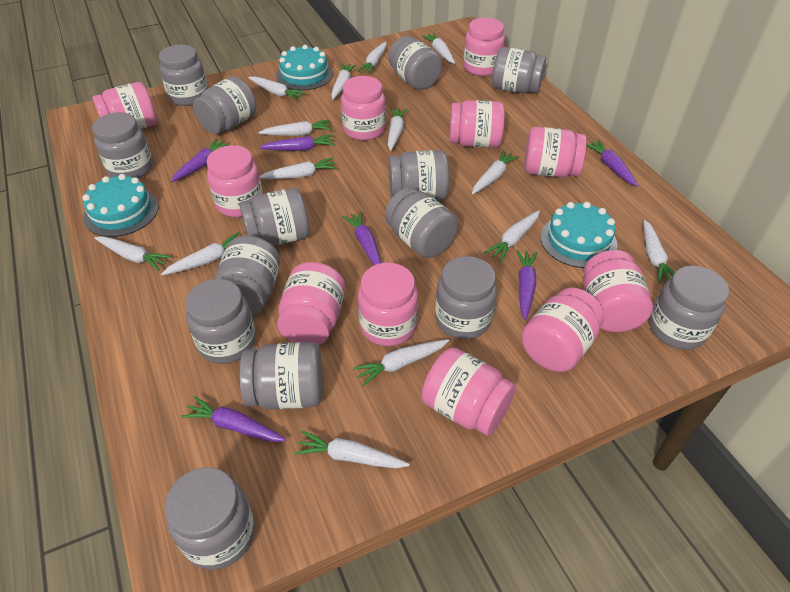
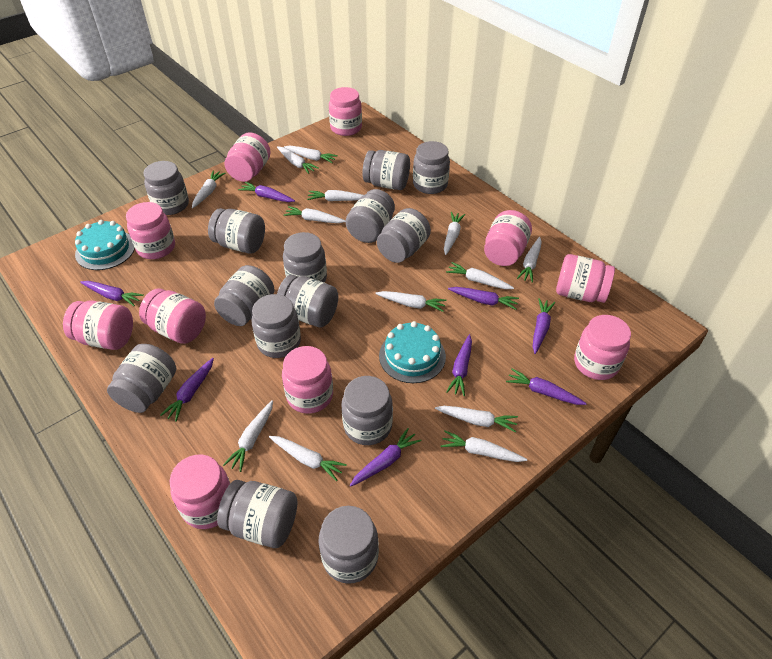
pink jar: [92,82,157,129] [207,145,263,217] [277,262,345,345] [341,76,386,141] [358,263,418,346] [421,347,516,436] [449,100,505,148] [463,18,505,76] [521,288,604,372] [524,127,586,177] [584,250,653,332] = 11 -> [63,300,133,350] [126,202,175,259] [139,288,206,344] [170,455,230,529] [224,132,271,182] [282,346,333,414] [329,87,362,136] [484,210,532,266] [556,254,615,303] [574,315,631,380] = 10
purple carrot: [171,138,230,182] [181,396,286,442] [259,135,335,151] [342,211,381,265] [516,250,537,320] [586,140,638,186] = 6 -> [80,281,144,306] [160,358,214,422] [238,182,295,202] [350,428,422,487] [446,334,472,396] [448,287,519,310] [506,369,587,405] [532,298,555,354] = 8
turquoise cake: [83,174,159,237] [276,45,333,90] [540,202,617,268] = 3 -> [75,220,135,270] [379,321,446,383] = 2
white carrot: [95,236,172,271] [161,232,240,276] [249,76,306,101] [258,120,332,136] [260,157,337,179] [295,431,410,468] [331,63,357,99] [353,339,449,386] [357,42,387,74] [388,107,407,151] [422,33,455,64] [472,150,519,194] [484,210,540,262] [643,220,674,283] = 14 -> [192,170,225,208] [223,400,273,472] [269,436,347,481] [277,146,319,174] [284,146,338,163] [284,206,345,223] [307,190,363,201] [375,291,447,312] [435,406,518,433] [440,430,527,462] [444,212,465,255] [446,262,514,289] [517,237,542,283] = 13

